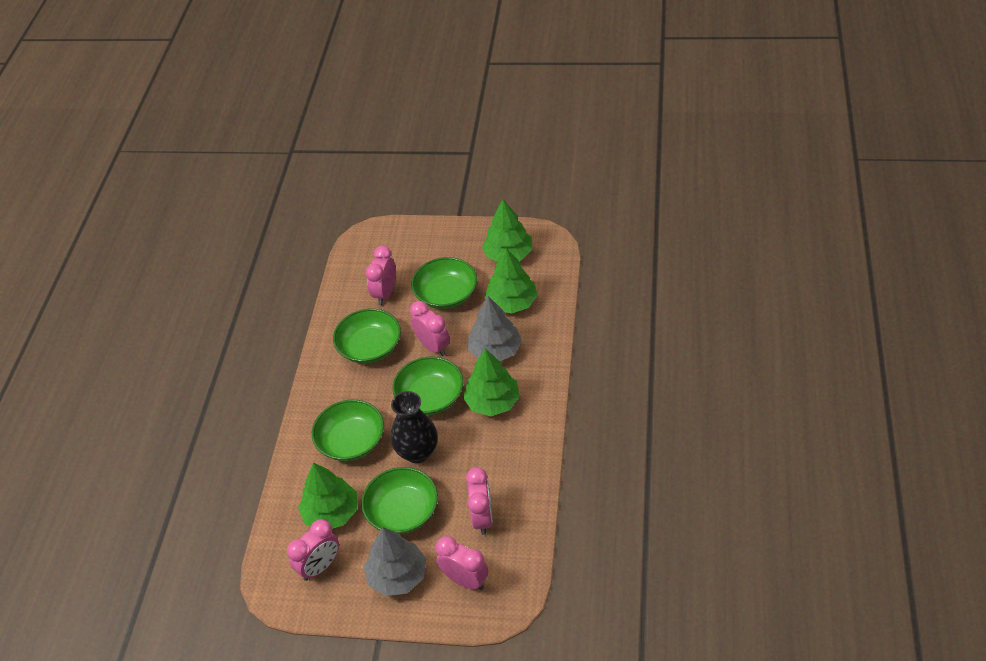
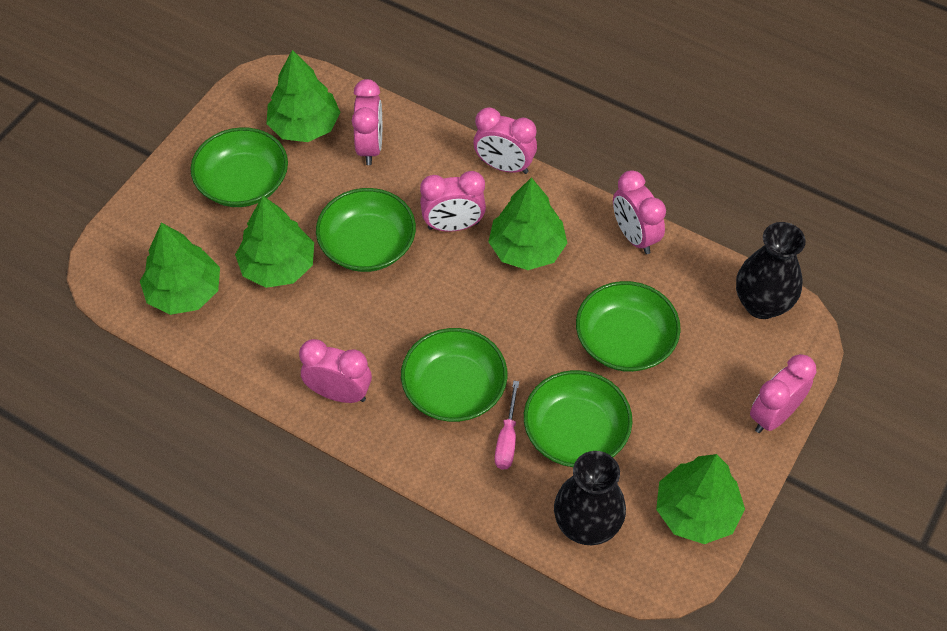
black vase: [391,391,438,463] = 1 -> [554,451,626,545] [736,222,806,319] = 2
green tree: [298,463,357,529] [463,349,520,416] [482,199,532,262] [485,248,538,314] = 4 -> [140,222,220,315] [235,195,314,288] [266,50,340,142] [488,177,567,270] [656,454,745,544] = 5
grey tree: [364,527,426,596] [467,296,522,361] = 2 -> none = 0
pink clock: [287,519,339,581] [366,246,396,305] [410,301,450,356] [436,536,489,590] [466,467,493,535] = 5 -> [299,339,372,403] [352,79,382,165] [420,171,486,232] [473,107,537,174] [613,170,666,254] [750,354,816,433] = 6
pink screwdriver: none = 0 -> [495,381,519,470] = 1

